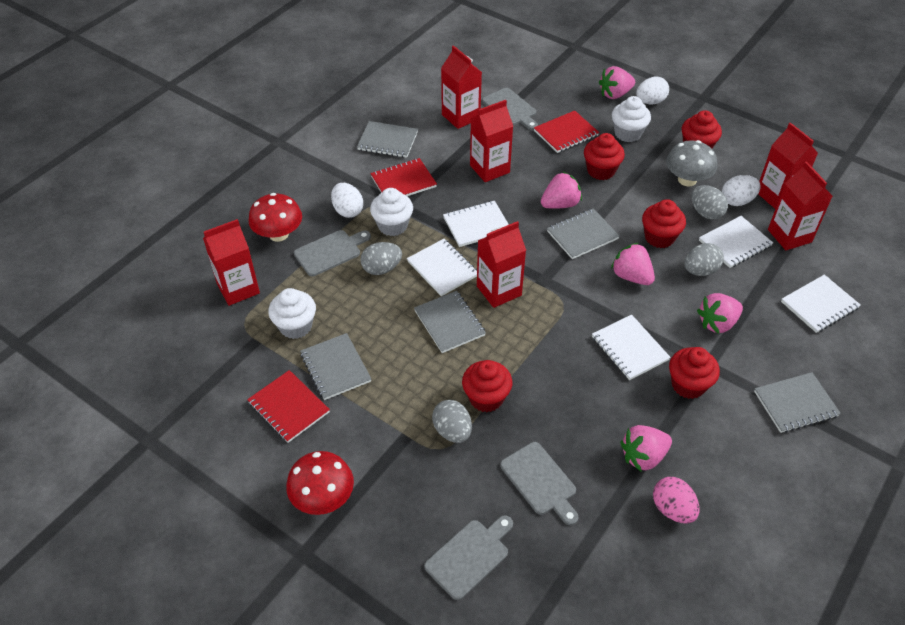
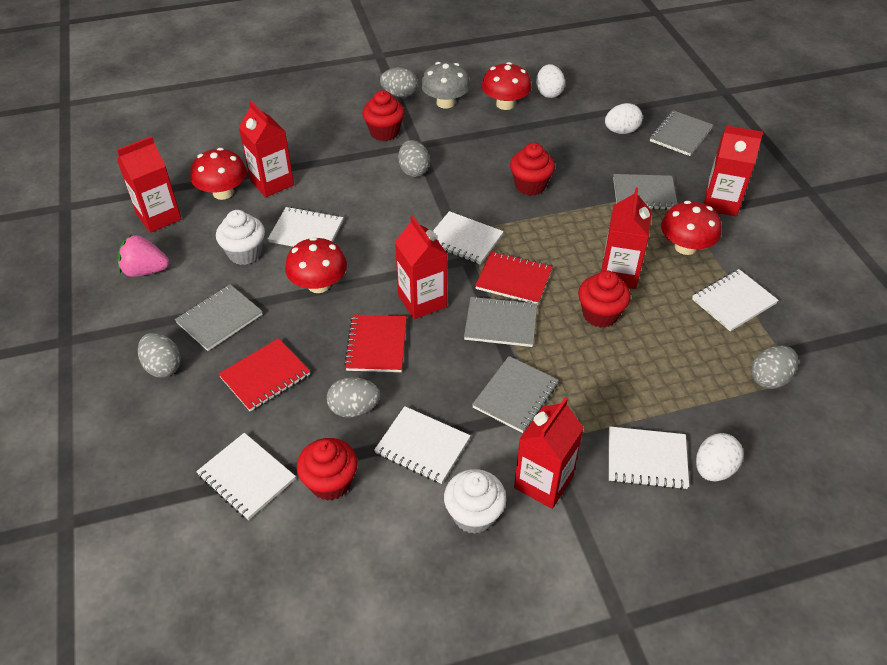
grey cutting board: [294,230,371,276] [424,515,513,600] [482,88,538,130] [500,442,578,525] = 4 -> none = 0
grey egg: [360,242,402,275] [432,400,472,443] [684,243,724,276] [691,185,728,220] = 4 -> [138,333,181,377] [327,377,380,418] [380,67,418,97] [398,140,430,177] [751,346,798,389] = 5
pink egg: [653,477,699,523] = 1 -> none = 0
pink strawberry: [541,172,582,209] [599,66,635,99] [611,243,655,285] [620,425,672,471] [697,293,743,333] = 5 -> [118,235,169,277] = 1
red cupcake: [462,360,512,412] [584,133,625,180] [642,199,686,248] [669,347,720,399] [682,110,722,148] = 5 -> [297,438,358,501] [362,90,405,141] [510,143,555,196] [578,271,631,328] = 4
red mushroom: [249,193,302,242] [286,451,354,515] = 2 -> [190,148,247,200] [285,237,347,293] [482,62,532,110] [661,201,721,255] = 4
white cupcake: [268,288,316,339] [370,188,413,236] [612,96,651,142] = 3 -> [216,210,265,265] [444,469,506,534] = 2
white notebook: [407,239,477,296] [443,201,509,247] [592,315,671,380] [699,216,773,268] [781,274,861,333] = 5 -> [196,433,296,520] [268,207,343,247] [374,406,471,484] [433,211,504,265] [609,426,689,490] [692,269,779,331] = 6

